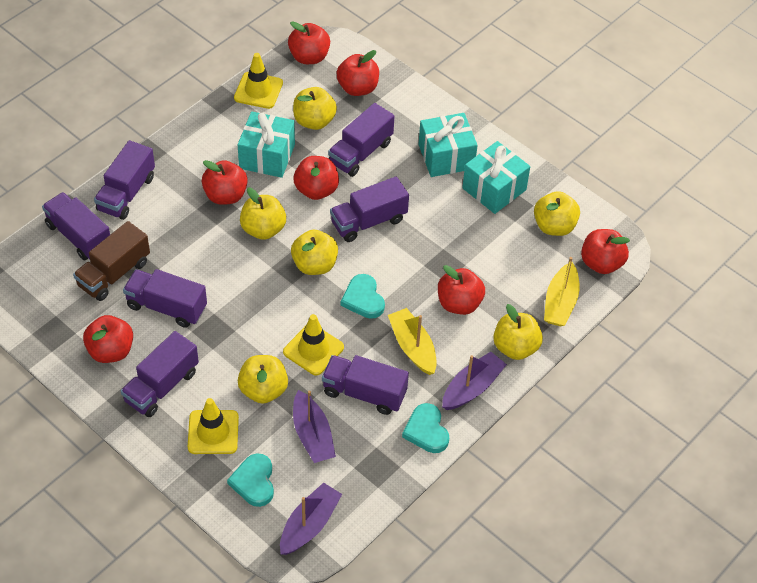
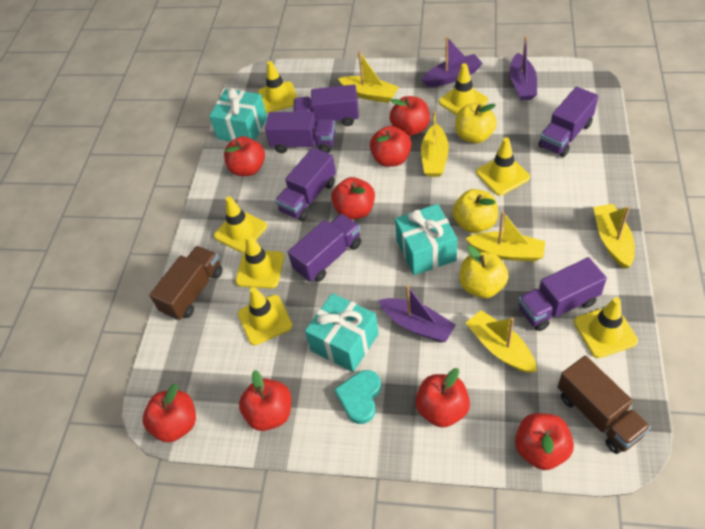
brown truck: [73,221,150,301] = 1 -> [149,246,223,321] [558,356,651,454] = 2
purple truck: [42,192,110,261] [94,140,155,220] [121,331,199,417] [123,269,207,328] [322,355,409,415] [328,103,394,177] [330,176,409,242] = 7 -> [265,112,335,153] [275,147,336,221] [288,214,361,282] [293,85,359,126] [518,257,607,331] [538,87,598,157] = 6
red apple: [83,315,133,363] [202,160,248,205] [288,21,330,64] [294,156,339,200] [336,50,379,96] [438,265,485,315] [581,229,630,274] = 7 -> [143,383,196,442] [224,136,265,176] [239,370,291,431] [331,177,375,220] [370,126,411,167] [389,96,430,136] [415,368,470,428] [515,413,574,470] = 8
turquoise heart: [227,454,274,507] [341,274,385,319] [402,403,449,453] = 3 -> [334,370,381,424] = 1
yellow apple: [238,355,288,404] [240,187,286,240] [291,230,338,275] [293,87,337,130] [493,304,543,360] [534,191,580,236] = 6 -> [452,189,498,233] [455,103,497,143] [460,245,509,298] = 3
yellow boat: [388,308,437,375] [544,257,580,326] = 2 -> [338,51,399,103] [421,111,449,177] [465,211,545,262] [466,310,537,373] [593,204,635,269] = 5
yellow traffic cone: [188,398,239,454] [234,53,283,109] [283,314,344,376] = 3 -> [214,196,267,253] [235,235,284,288] [238,287,293,345] [258,61,297,113] [439,63,488,115] [476,137,530,195] [574,297,638,358] = 7

